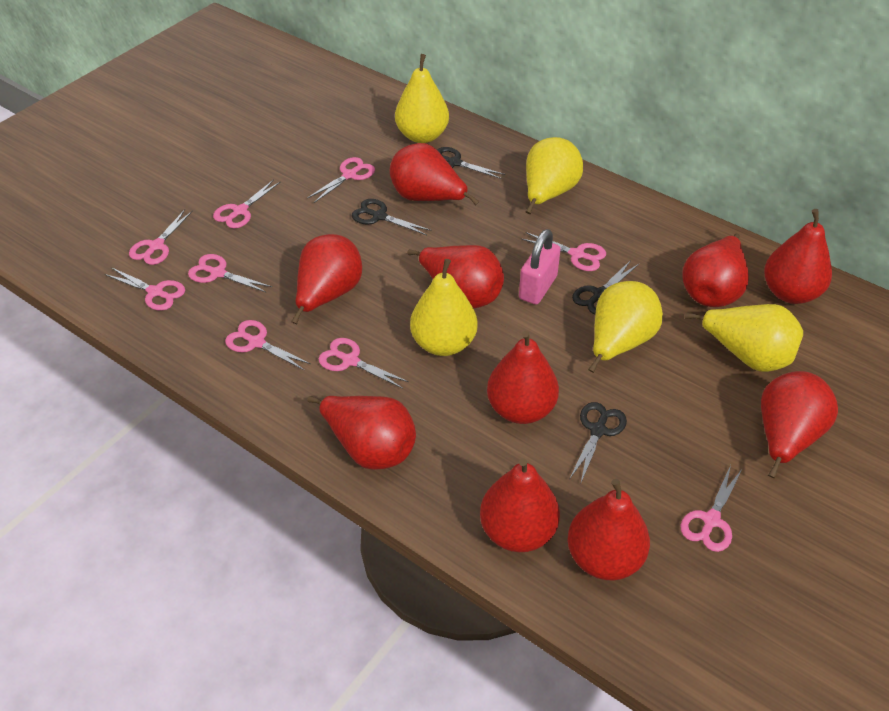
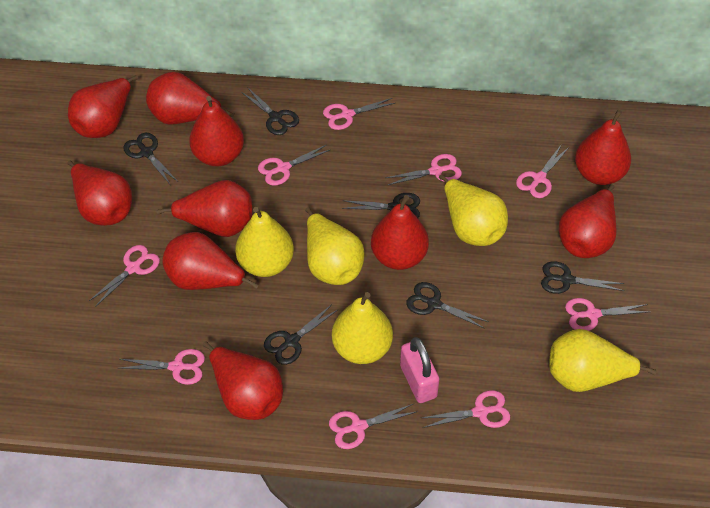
black scissors: [352,199,432,235] [437,147,505,179] [570,402,627,485] [572,260,639,314] = 4 -> [123,133,178,184] [241,87,299,135] [264,304,337,365] [342,193,420,218] [406,282,489,329] [541,261,624,294] = 6

